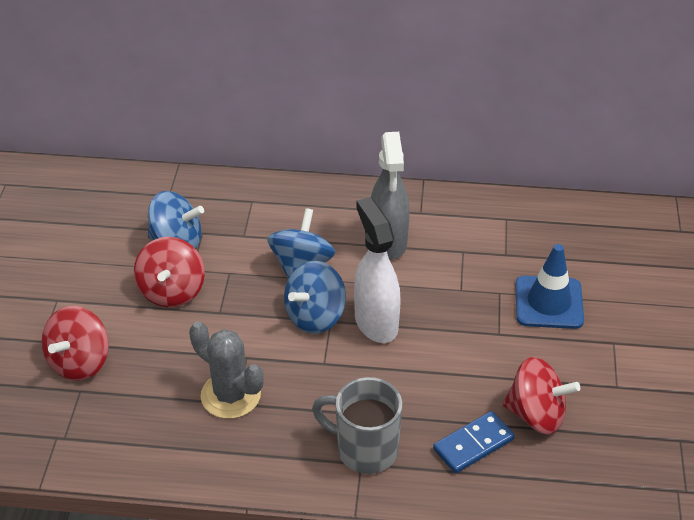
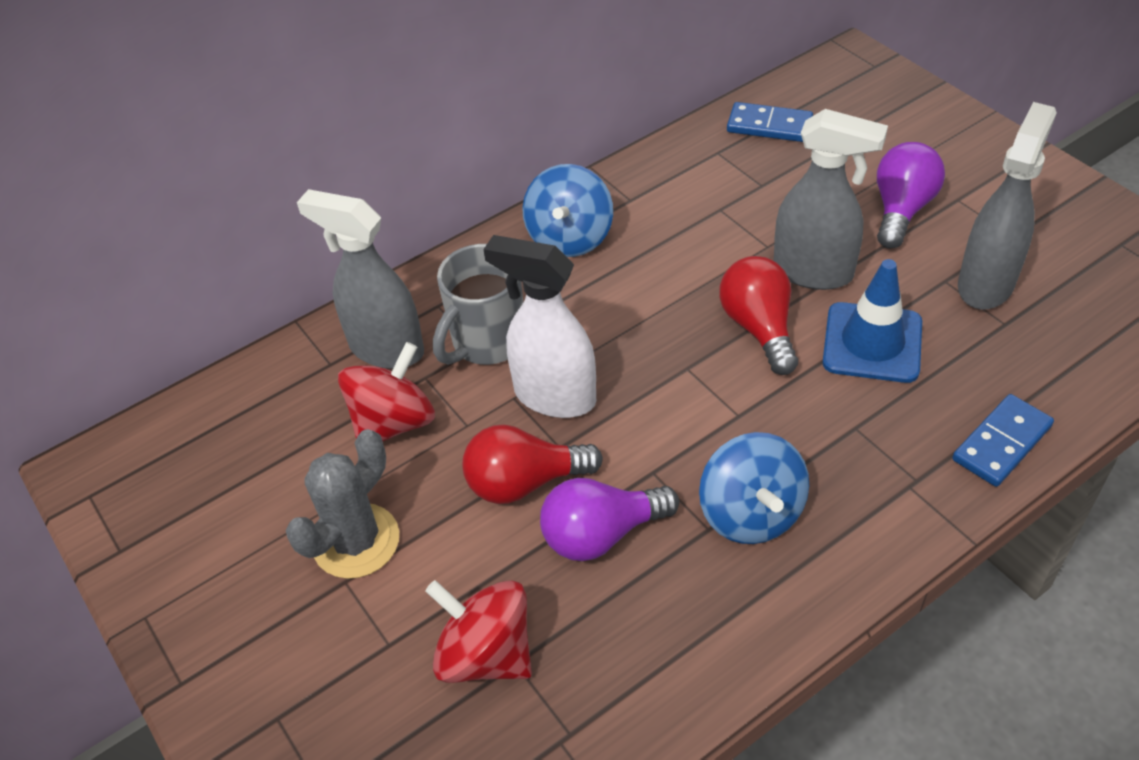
blue domino: [433,411,515,473] = 1 -> [727,102,813,142] [952,394,1054,487] = 2
blue spinning top: [147,191,204,249] [267,208,335,279] [284,261,346,334] = 3 -> [522,164,613,257] [699,432,809,544] = 2
grey spray bottle: [371,132,410,260] = 1 -> [297,189,424,369] [774,109,888,290] [958,102,1057,309] = 3
purple light bulb: none = 0 -> [540,478,679,561] [877,142,945,249] = 2
red light bulb: none = 0 -> [462,424,603,504] [719,256,798,375] = 2
red spinning top: [41,306,109,381] [134,237,205,308] [503,357,580,435] = 3 -> [338,342,435,441] [425,580,532,683] = 2

